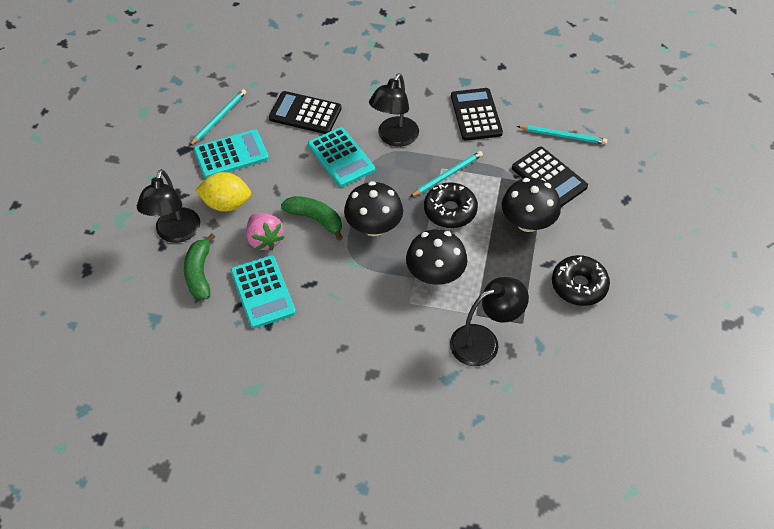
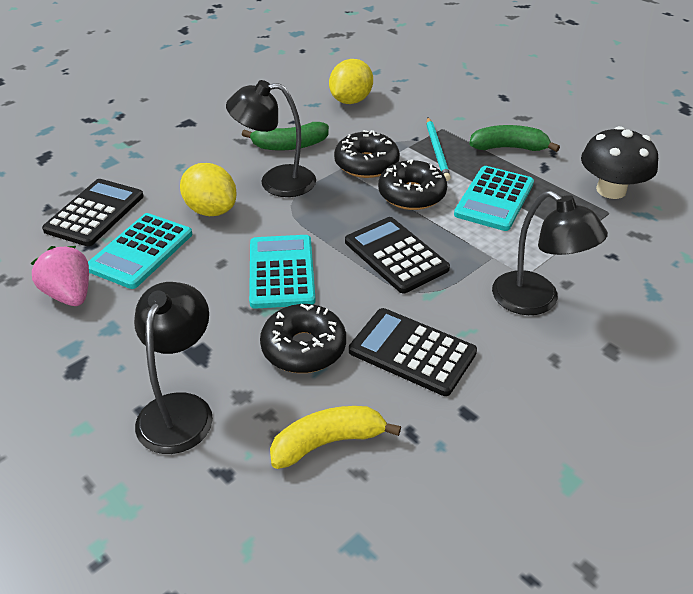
black donut: [424,182,478,228] [552,255,610,306] = 2 -> [260,304,346,373] [334,130,400,178] [378,160,447,210] = 3
black mushroom: [344,181,403,236] [406,229,467,285] [502,178,561,232] = 3 -> [581,126,658,199] = 1
turquoise pencil: [189,89,246,146] [410,151,483,197] [517,125,607,144] = 3 -> [426,117,451,181] = 1
yellow banana: none = 0 -> [270,406,401,469] = 1
yellow lemon: [195,172,251,212] = 1 -> [180,163,237,216] [329,59,373,104] = 2

